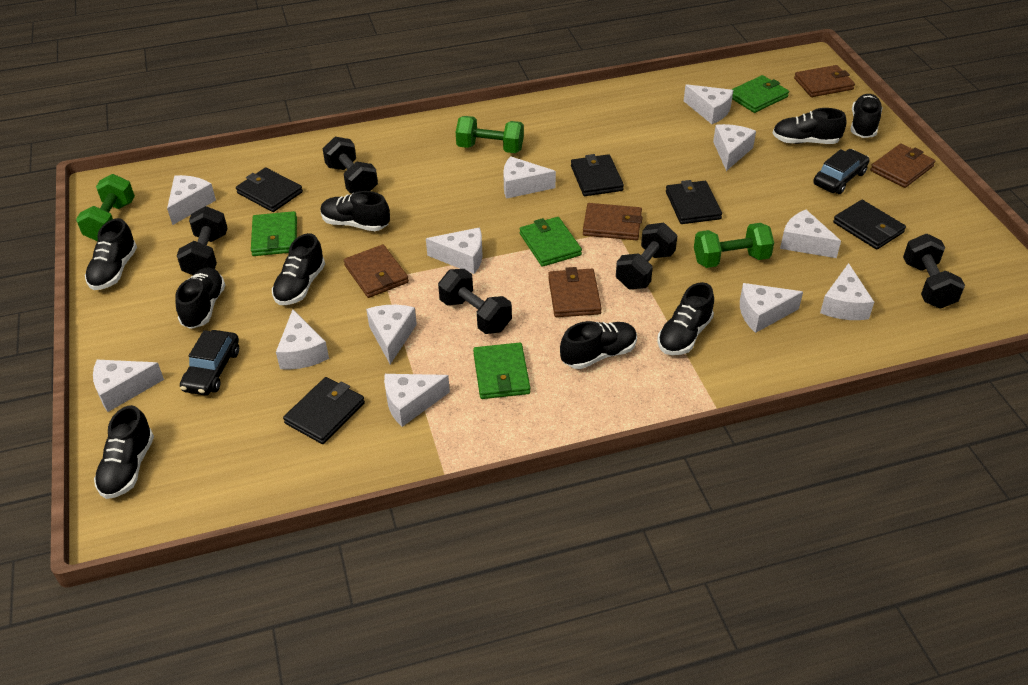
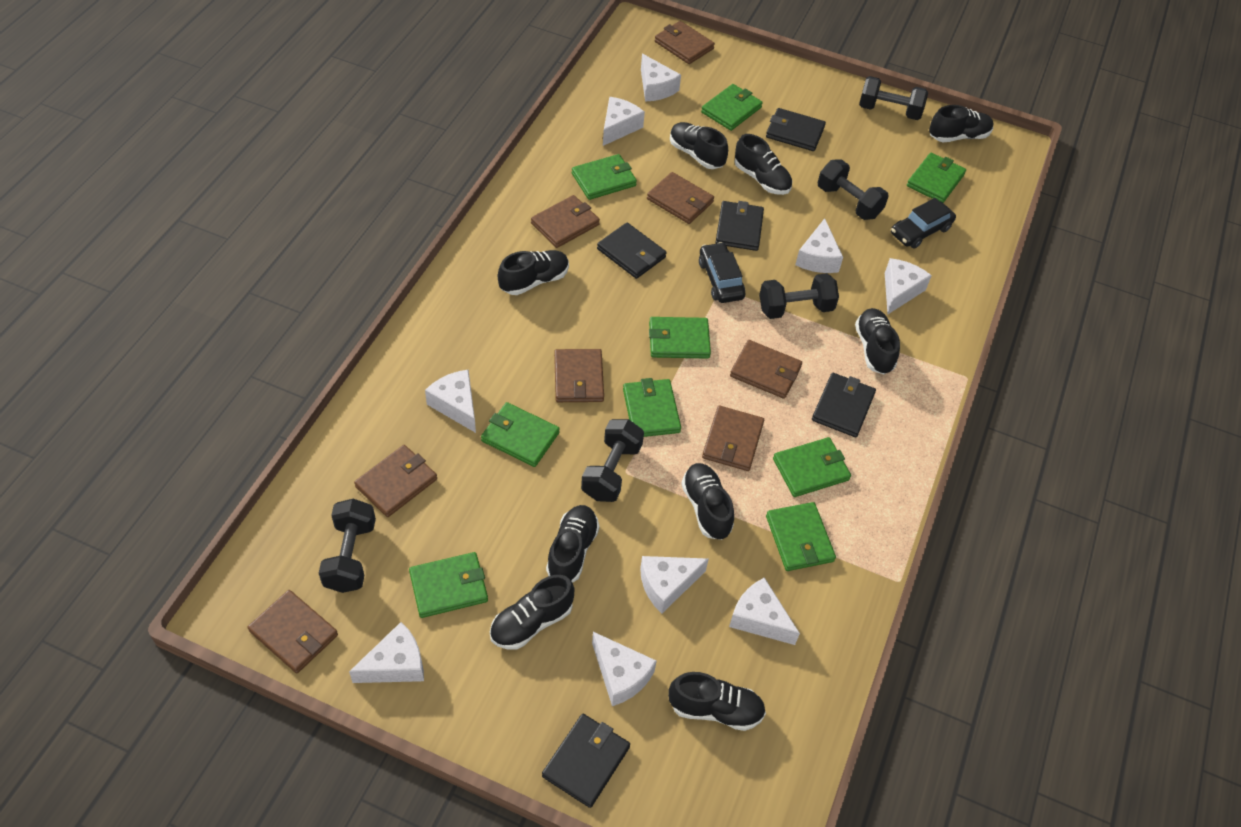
brown wallet: [344,245,409,298] [548,267,602,317] [583,203,642,240] [794,65,855,97] [870,143,935,188] = 5 -> [248,590,338,673] [354,445,437,517] [531,195,600,248] [554,349,604,402] [647,172,714,224] [655,21,715,64] [702,406,764,471] [730,340,802,399] = 8
green dumbbell: [76,174,135,241] [456,116,524,153] [694,223,774,268] = 3 -> none = 0
green wallet: [251,211,297,256] [473,342,530,399] [520,217,582,267] [731,75,789,113] = 4 -> [409,552,488,618] [481,402,560,467] [572,154,637,200] [623,378,681,437] [649,317,711,359] [701,84,763,131] [766,502,836,571] [773,437,851,497] [907,153,966,203] = 9
white cheese: [93,360,164,412] [167,175,216,225] [276,310,329,370] [366,305,417,364] [384,374,450,427] [426,228,483,274] [503,156,556,199] [684,84,733,124] [713,124,756,171] [740,283,803,333] [780,210,841,258] [820,263,874,320] = 12 -> [349,622,424,683] [425,370,476,433] [592,632,657,706] [603,97,645,146] [640,556,709,613] [641,54,681,102] [729,577,800,645] [795,218,843,273] [885,258,932,314] = 9

